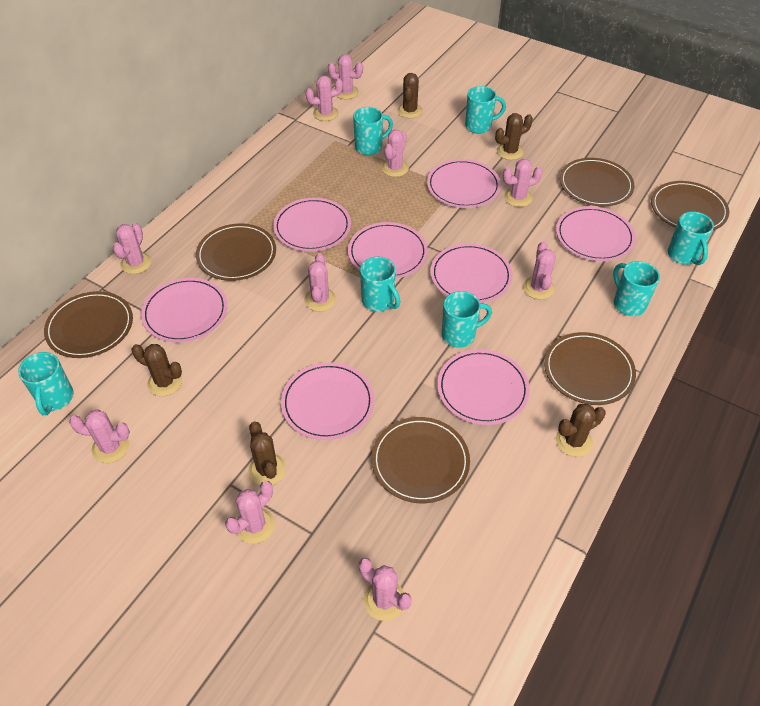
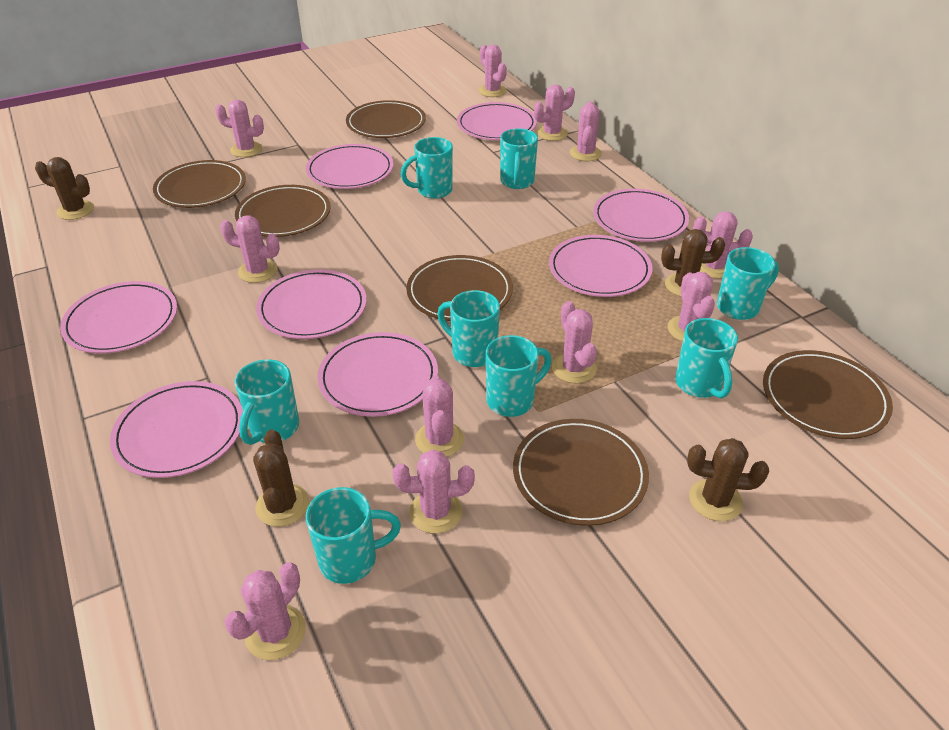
brown cactus: [132,344,182,396] [248,421,286,485] [397,73,423,118] [495,113,533,160] [556,404,606,457] = 5 -> [35,157,94,220] [253,429,309,527] [661,229,725,297] [687,438,769,521] = 4
pink cactus: [69,410,130,463] [113,223,151,274] [225,481,275,544] [304,253,336,312] [305,76,343,121] [328,54,363,99] [359,558,411,621] [382,130,409,177] [503,159,543,207] [523,241,556,300] = 10 -> [215,99,264,157] [220,215,280,283] [224,562,306,660] [392,450,475,533] [415,376,464,457] [478,44,507,97] [534,84,575,141] [552,301,597,384] [570,101,602,161] [667,272,715,342] [693,211,753,279] = 11
turquoise mug: [18,352,74,415] [353,107,393,155] [360,257,400,312] [442,291,492,348] [465,86,506,134] [613,261,660,316] [668,212,714,265] = 7 -> [235,359,299,445] [306,487,401,584] [401,137,453,199] [437,290,500,367] [486,335,552,417] [500,128,538,189] [675,318,738,399] [717,247,779,320] = 8

